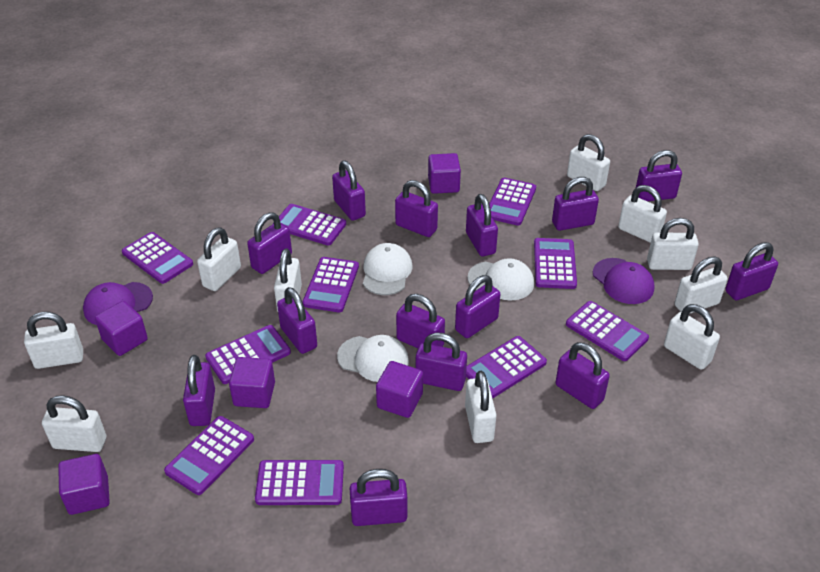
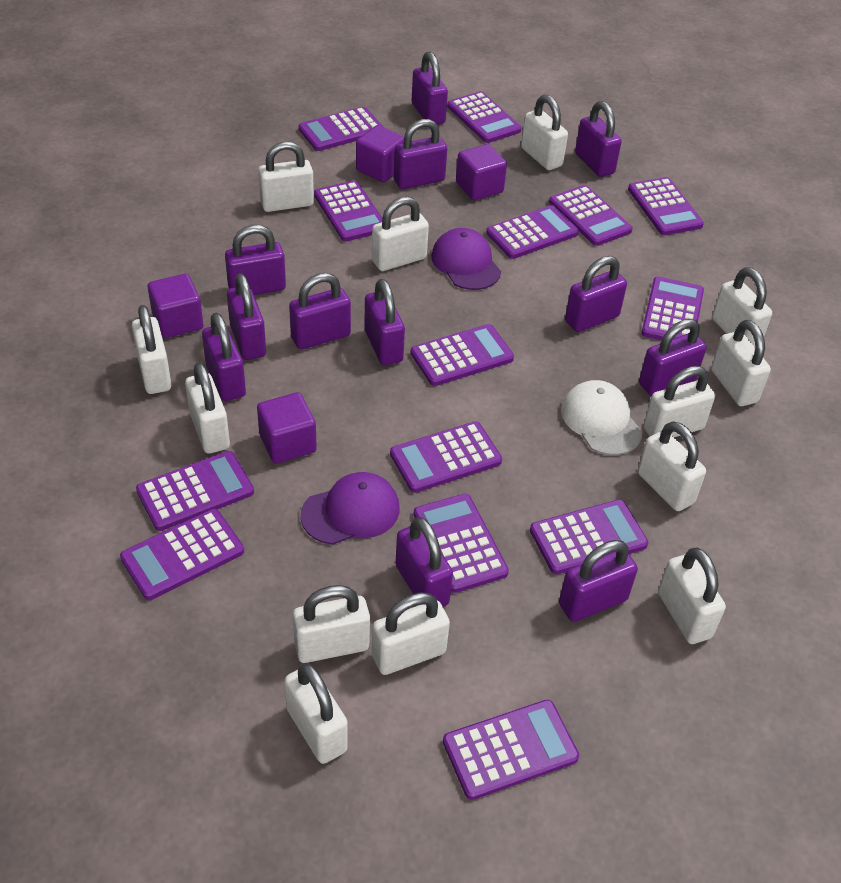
purple calculator: [122,232,193,284] [164,416,254,495] [205,325,291,384] [255,460,344,505] [273,204,346,245] [303,257,359,312] [466,336,547,398] [489,178,536,226] [534,238,577,289] [566,301,649,361] = 10 -> [120,509,244,600] [136,451,254,531] [299,107,383,151] [314,181,382,241] [390,421,502,493] [410,324,514,386] [413,494,509,593] [443,700,579,800] [447,91,521,143] [486,205,579,259] [530,499,648,574] [549,185,633,246] [628,177,704,235] [641,277,704,340] = 14
purple cube: [58,454,110,515] [95,301,148,356] [229,357,275,408] [376,361,423,418] [428,153,461,194] = 5 -> [148,274,203,338] [257,392,317,464] [356,125,404,182] [456,144,507,201] = 4
purple padlock: [183,355,215,426] [247,212,292,274] [277,287,317,354] [332,161,366,221] [350,469,407,526] [395,180,438,237] [396,294,445,348] [416,332,467,391] [455,275,500,338] [466,194,498,256] [552,177,599,231] [555,342,610,409] [636,150,682,201] [725,242,778,300] = 14 -> [202,313,246,401] [225,225,286,295] [227,273,266,360] [289,273,351,350] [364,279,405,365] [394,119,447,189] [395,517,453,607] [412,52,448,125] [559,540,638,622] [565,256,627,332] [575,101,622,177] [639,319,707,396] = 12
white cap: [337,335,409,382] [363,243,412,295] [467,258,534,301] = 3 -> [561,380,642,455] = 1
white padlock: [24,312,83,369] [42,395,106,452] [197,227,241,291] [274,248,302,311] [465,371,496,443] [567,134,610,191] [618,185,667,243] [647,218,699,270] [664,304,720,370] [675,256,728,314] = 10 -> [132,305,172,394] [185,362,230,454] [258,141,314,212] [284,663,348,764] [293,585,370,663] [372,197,429,271] [372,592,450,675] [521,95,568,170] [638,421,706,511] [643,366,715,437] [658,547,726,644] [711,320,771,406] [712,267,772,347] = 13

